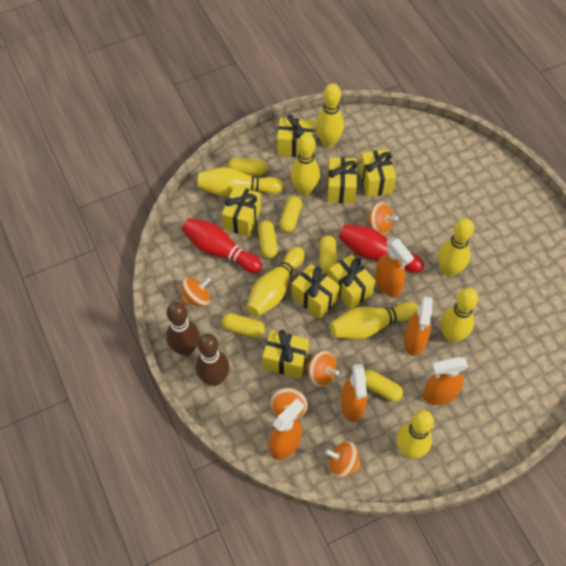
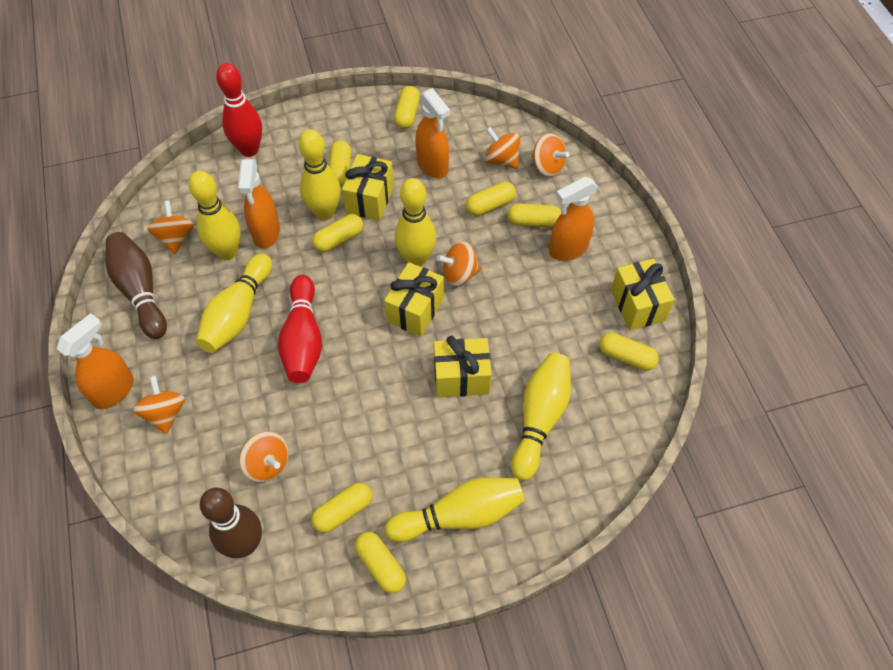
orange spinning top: [182,277,211,306] [270,388,308,419] [307,351,339,387] [325,441,361,478] [365,202,398,235] = 5 -> [133,376,185,434] [147,201,194,254] [239,432,289,482] [437,241,481,286] [485,127,520,169] [532,133,569,177] = 6
orange spray bottle: [269,399,304,460] [341,364,367,422] [375,237,414,297] [404,296,433,356] [423,357,468,405] = 5 -> [57,313,134,409] [238,159,280,249] [416,88,450,178] [549,177,598,261] = 4
yellow bowling pin: [197,167,283,197] [246,247,305,317] [290,133,320,195] [316,83,344,148] [330,302,418,339] [396,410,434,459] [438,218,474,277] [441,288,478,343] = 8 -> [189,171,241,260] [196,253,272,353] [299,129,341,221] [385,477,525,542] [395,178,436,267] [511,353,571,481] = 6
yellow capsule: [222,313,265,338] [228,158,268,176] [258,220,278,259] [279,196,302,233] [320,235,337,274] [364,370,403,402] = 6 -> [311,483,372,533] [312,214,363,252] [329,140,351,186] [355,532,406,594] [394,86,420,129] [466,182,516,216] [508,204,562,228] [599,333,659,370] = 8
yellow gift: [222,186,261,237] [262,330,309,379] [277,114,314,157] [291,264,340,319] [327,157,358,203] [328,254,375,309] [359,149,396,197] = 7 -> [342,154,394,221] [384,262,444,337] [434,336,492,398] [611,259,675,330] = 4

